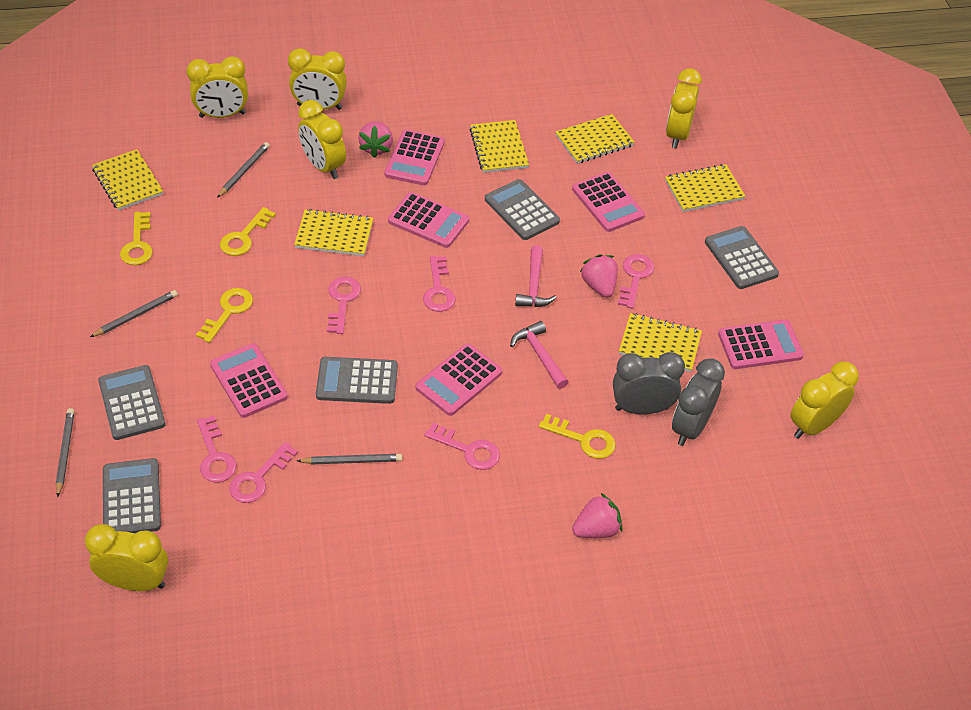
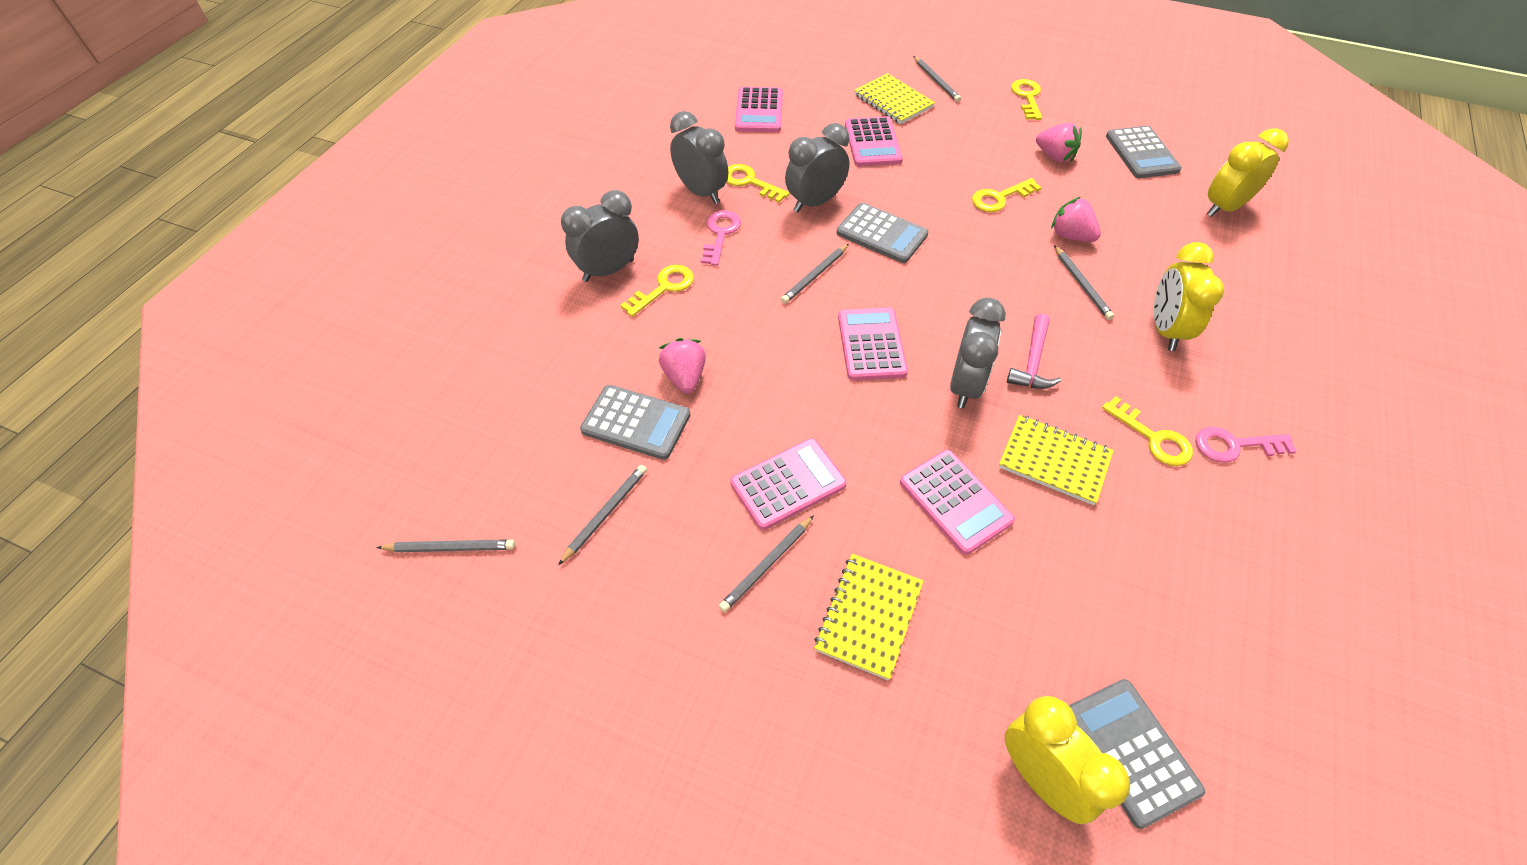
grey calculator: [98,365,166,440] [103,458,161,533] [316,357,398,404] [485,179,560,240] [705,226,779,289] = 5 -> [580,385,691,460] [837,203,929,263] [1069,679,1205,829] [1106,126,1182,178] = 4
grey clock: [613,352,685,415] [672,358,725,446] = 2 -> [561,190,639,282] [670,111,728,204] [785,123,849,212] [950,297,1006,408] = 4
grey pencil: [56,408,74,497] [90,290,178,337] [217,142,270,198] [297,454,402,465] = 4 -> [376,540,515,552] [558,465,647,565] [719,515,814,612] [781,244,849,304] [913,56,961,102] [1054,245,1114,320] = 6
pink calculator: [210,343,288,418] [384,130,445,186] [388,192,469,248] [416,343,502,416] [572,172,645,232] [718,320,804,369] = 6 -> [731,438,846,530] [735,87,783,133] [838,308,908,381] [845,117,903,167] [900,450,1015,555] = 5
pink hammer: [510,321,568,389] [515,245,557,307] = 2 -> [1007,313,1061,389] = 1
pink key: [197,416,237,483] [229,442,298,503] [327,277,361,334] [423,256,456,312] [424,422,500,470] [618,254,654,309] = 6 -> [701,211,741,266] [1196,427,1297,463] = 2
yellow clock: [85,524,168,591] [187,56,248,118] [288,48,347,110] [298,100,346,179] [666,68,702,148] [791,361,859,439] = 6 -> [1005,696,1130,824] [1154,242,1224,351] [1207,128,1289,217] = 3
yellow key: [120,212,153,265] [196,288,253,343] [220,207,276,256] [539,414,616,459] = 4 -> [620,265,694,317] [727,164,789,203] [972,178,1042,212] [1011,79,1042,120] [1102,396,1193,466] = 5
yellow notebook: [92,149,163,211] [294,209,373,256] [470,120,529,173] [556,114,635,164] [619,313,702,372] [665,164,746,212] = 6 -> [814,554,923,681] [854,73,935,124] [999,415,1114,505] = 3

